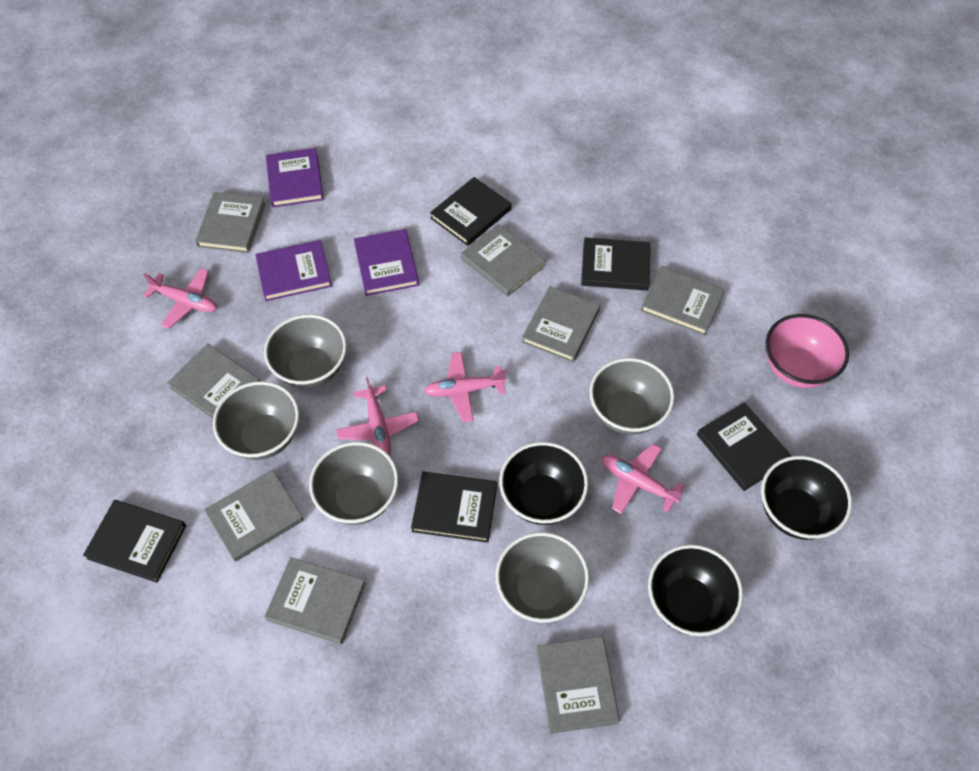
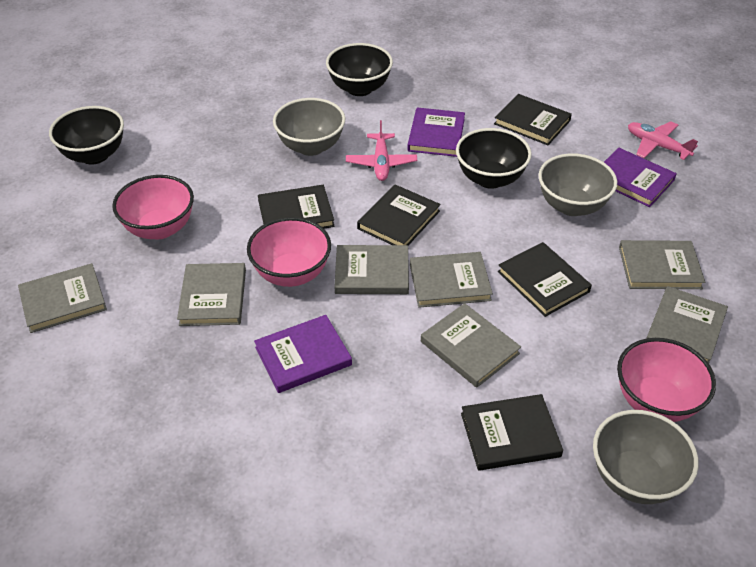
grey book: [167,344,260,419] [195,192,265,253] [204,470,304,562] [264,557,366,644] [461,224,545,297] [522,286,600,362] [537,637,620,734] [641,266,725,336] = 8 -> [18,263,107,333] [177,263,246,326] [334,245,409,294] [410,252,493,308] [421,303,521,388] [619,240,705,289] [647,286,728,363] = 7
grey bowl: [213,381,299,460] [264,314,347,388] [309,442,399,525] [495,532,589,623] [589,358,675,435] = 5 -> [273,98,345,156] [538,153,617,216] [593,410,699,504] = 3
pink bowl: [765,314,849,388] = 1 -> [112,175,194,240] [247,217,331,287] [617,338,716,422] = 3
pink plane: [143,268,217,329] [336,377,419,456] [424,352,506,422] [602,444,684,514] = 4 -> [346,120,417,181] [628,121,698,160] = 2

